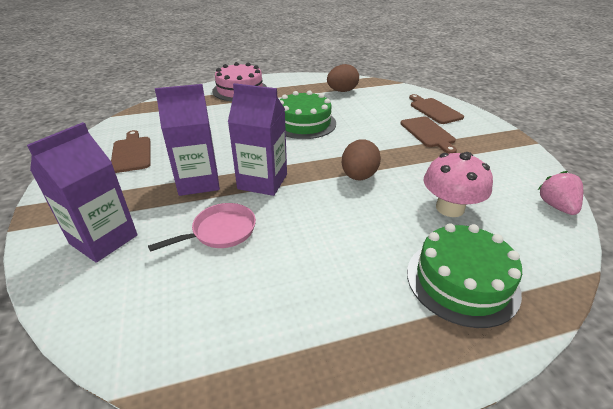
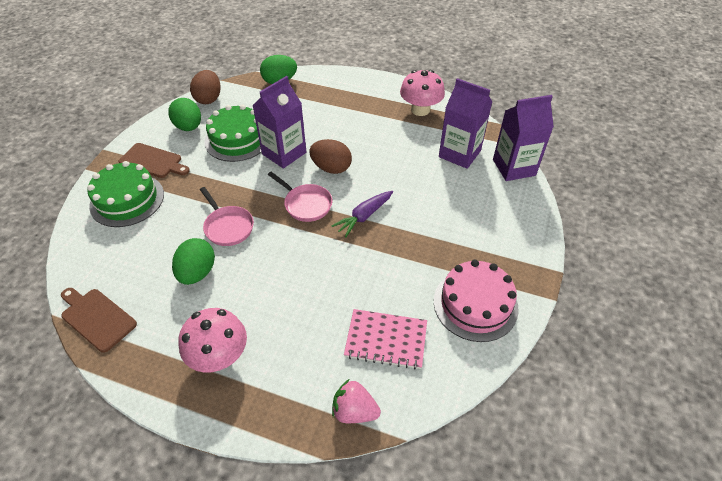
brown cutting board: [111,130,150,173] [400,117,457,154] [409,94,464,124] = 3 -> [61,288,137,353] [118,143,190,178] = 2
green egg: none = 0 -> [168,98,201,131] [172,238,215,285] [260,55,297,84] = 3
pink mushroom: [424,152,493,217] = 1 -> [178,308,247,372] [400,70,445,116] = 2
pink notebook: none = 0 -> [344,309,427,369] = 1
pink pan: [148,203,256,252] = 1 -> [200,187,254,246] [268,172,332,222] = 2
purple carrot: none = 0 -> [332,191,393,237] = 1

